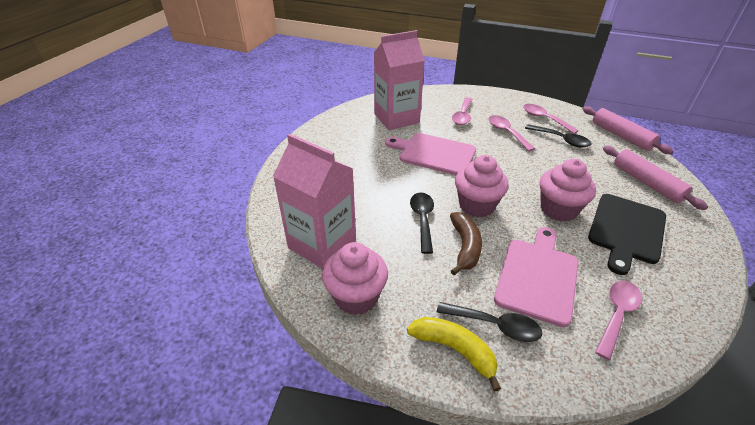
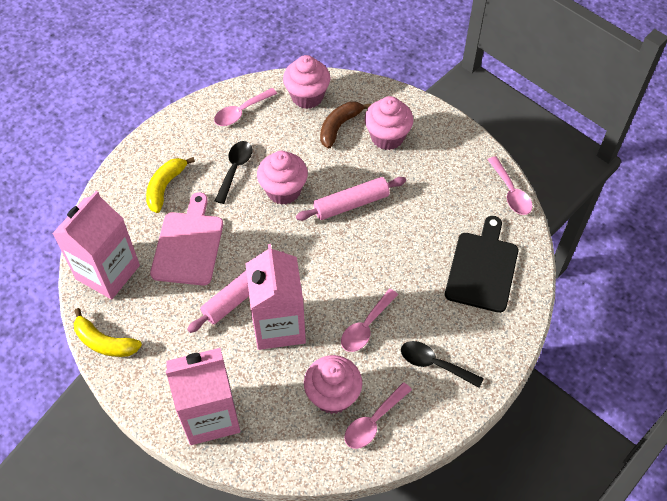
black spoon: [410,193,434,254] [437,302,542,342] [525,124,592,147] = 3 -> [215,141,252,204] [401,341,484,388] = 2
pink carton: [273,134,356,269] [374,30,425,130] = 2 -> [52,191,140,300] [166,348,240,445] [246,244,306,350] = 3
pink cupcake: [322,242,388,315] [455,155,509,217] [540,159,596,222] = 3 -> [257,151,308,205] [283,55,331,109] [304,355,362,414] [365,96,413,150] = 4
pink cutting board: [385,133,476,175] [494,227,578,327] = 2 -> [150,192,223,286] = 1
yellow banana: [407,317,501,392] = 1 -> [74,308,142,357] [146,157,195,213] = 2

